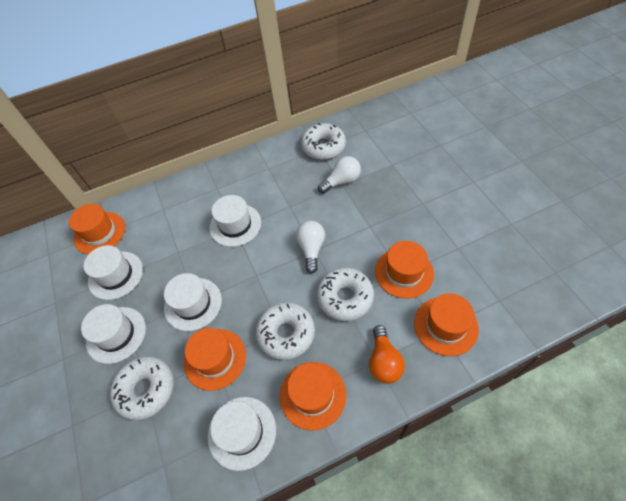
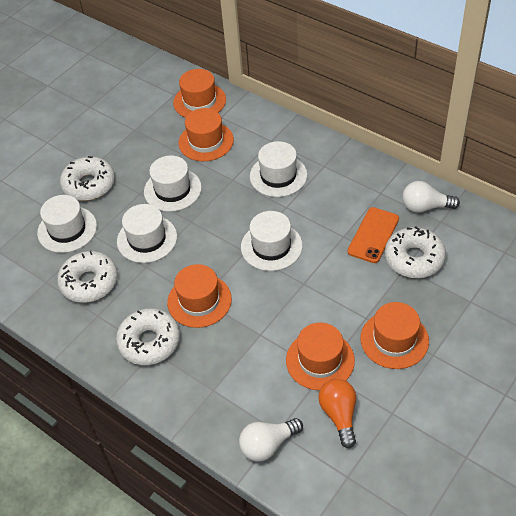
orange phone: none = 0 -> [348,207,399,263] = 1

